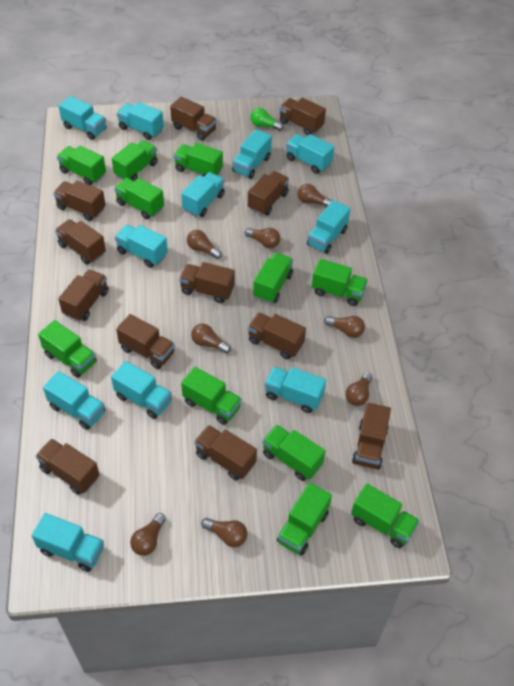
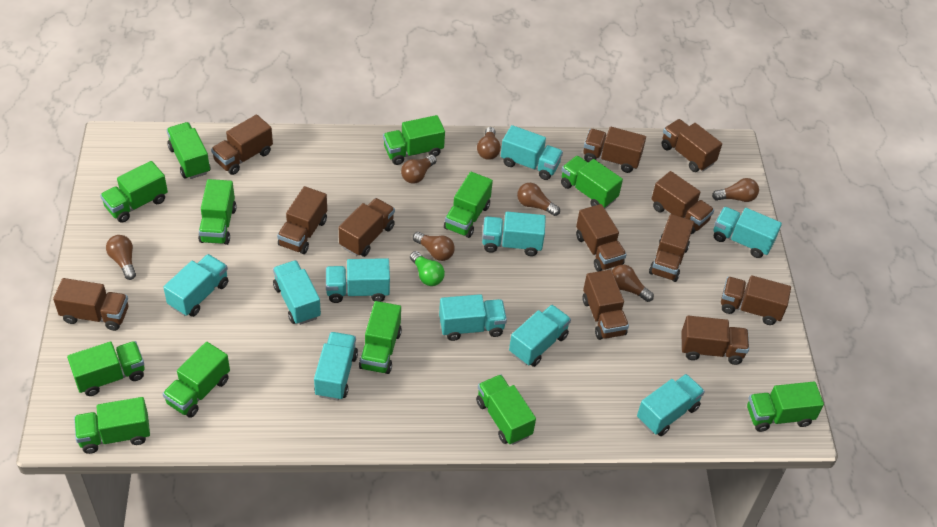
brown light bulb: [130,513,166,556] [187,230,222,259] [191,324,231,353] [201,518,248,547] [245,228,280,248] [298,184,333,207] [324,316,365,338] [346,372,373,406] = 8 -> [106,235,136,280] [401,155,437,184] [413,232,455,261] [477,127,501,160] [517,183,560,216] [612,265,654,302] [712,178,759,202] = 7
green truck: [38,320,97,378] [57,145,106,185] [112,140,158,181] [114,178,164,219] [173,143,223,177] [181,367,242,425] [253,253,293,303] [262,425,325,481] [277,483,332,555] [312,259,368,306] [351,484,420,548] = 11 -> [67,341,145,396] [74,397,150,454] [100,161,168,223] [163,342,230,418] [167,122,210,179] [198,179,236,245] [359,301,402,374] [383,115,445,165] [444,172,493,238] [476,374,536,445] [561,156,623,209] [747,382,824,432] = 12
turquoise truck: [32,513,104,572] [43,371,105,430] [59,96,106,140] [111,361,172,419] [115,225,168,268] [117,102,164,140] [181,172,225,217] [232,129,272,179] [264,367,326,413] [286,134,334,174] [307,200,350,254] = 11 -> [163,254,229,317] [273,260,321,325] [314,332,358,401] [326,258,390,303] [439,294,507,341] [482,212,546,256] [501,125,563,180] [509,305,571,367] [637,374,705,436] [714,207,782,258] = 10

